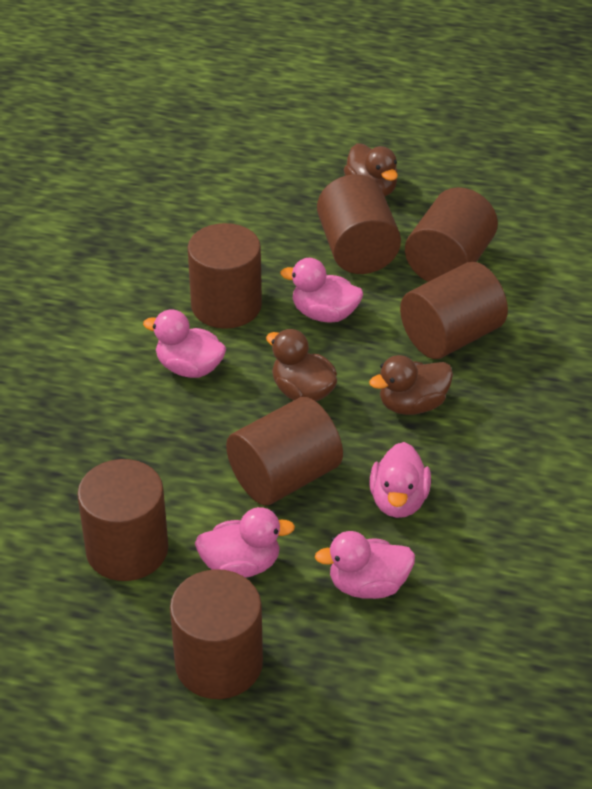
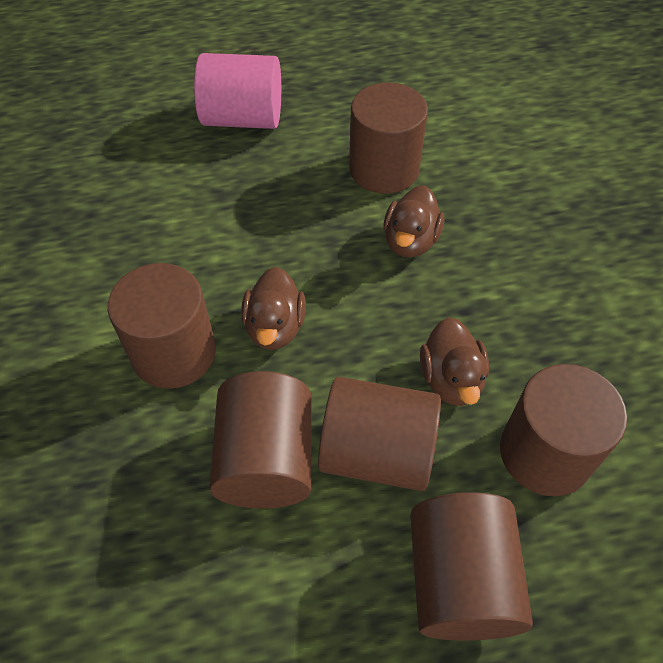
brown cylinder: [77,459,168,581] [170,569,263,699] [187,223,262,329] [226,397,343,506] [317,174,401,274] [400,262,508,359] [405,187,498,282] = 7 -> [108,263,216,389] [209,371,312,509] [318,377,441,491] [349,82,428,194] [410,492,533,641] [500,364,627,496] = 6
pink cylinder: none = 0 -> [194,53,281,129] = 1
pink duck: [143,309,226,378] [195,507,295,578] [280,258,363,323] [315,531,415,599] [369,442,431,518] = 5 -> none = 0

